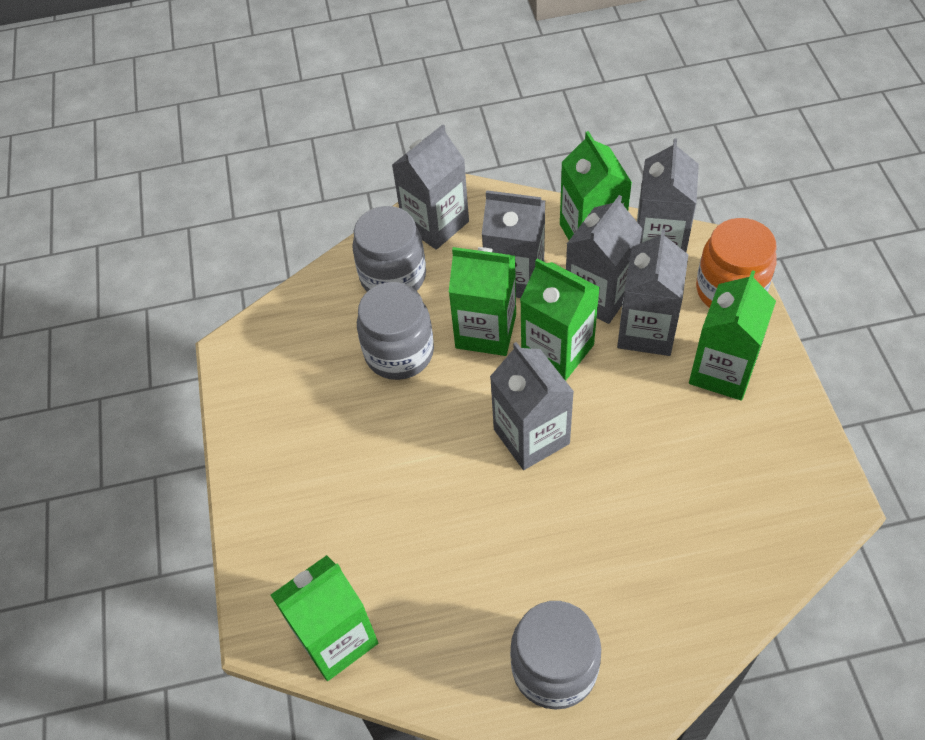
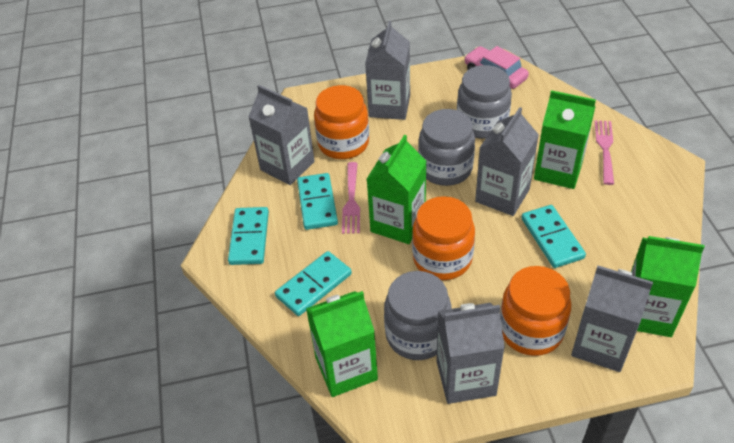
green carton: [271,555,378,681] [449,247,516,356] [520,258,600,381] [560,131,632,240] [689,270,776,401] = 5 -> [306,291,378,397] [367,135,427,244] [534,90,596,189] [631,236,704,337] = 4
grey carton: [392,125,469,250] [482,190,545,298] [490,342,574,470] [566,195,642,324] [617,228,688,356] [637,138,699,252] = 6 -> [248,85,315,185] [365,21,410,120] [436,303,505,404] [475,107,539,216] [571,266,653,372] = 5
orange jar: [696,218,777,308] = 1 -> [314,85,369,159] [412,196,475,280] [500,266,571,356] = 3
pink car: none = 0 -> [464,46,529,89] = 1
pink fork: none = 0 -> [342,162,360,234] [595,120,614,185] = 2
turquoise domino: none = 0 -> [228,207,269,265] [275,251,352,316] [297,173,338,230] [521,205,586,268] = 4

